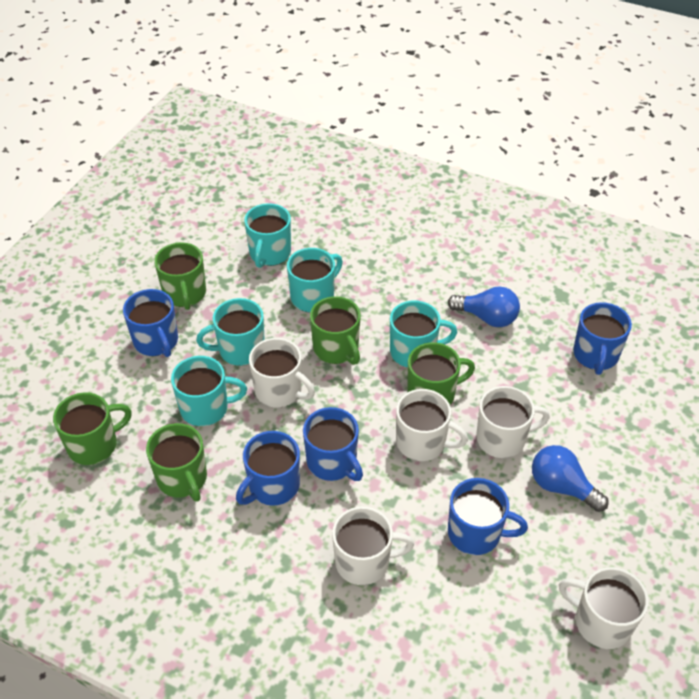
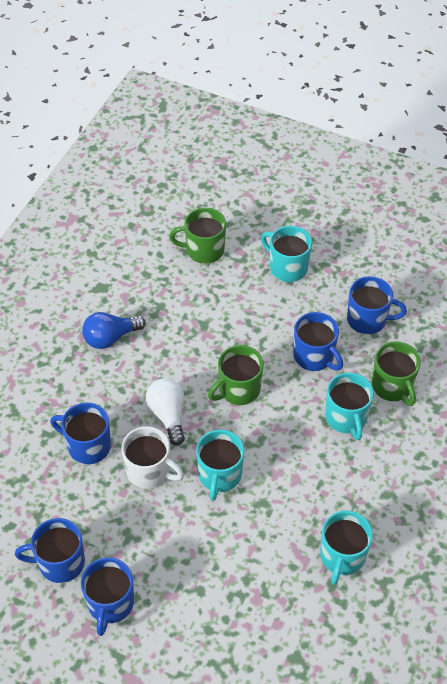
blue light bulb: [448,286,520,327] [532,445,609,512] = 2 -> [82,312,146,349] = 1
green mug: [53,392,132,465] [146,423,207,502] [154,242,206,310] [310,296,361,365] [407,342,475,405] = 5 -> [169,208,226,264] [208,345,264,405] [372,341,421,406] = 3
turquoise mug: [171,356,247,426] [196,298,265,366] [244,203,291,268] [287,248,343,312] [390,301,458,368] = 5 -> [196,430,245,501] [261,226,312,282] [320,511,373,585] [325,373,374,440] = 4
white light bulb: none = 0 -> [146,378,185,446] = 1
white mug: [249,338,315,408] [332,507,414,585] [396,389,468,461] [476,386,550,458] [559,567,648,649] = 5 -> [121,426,184,489] = 1

